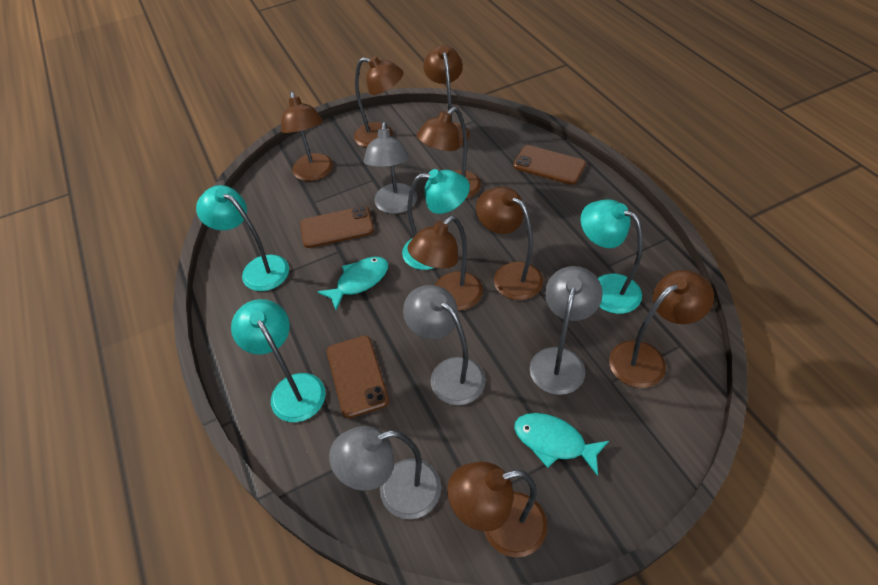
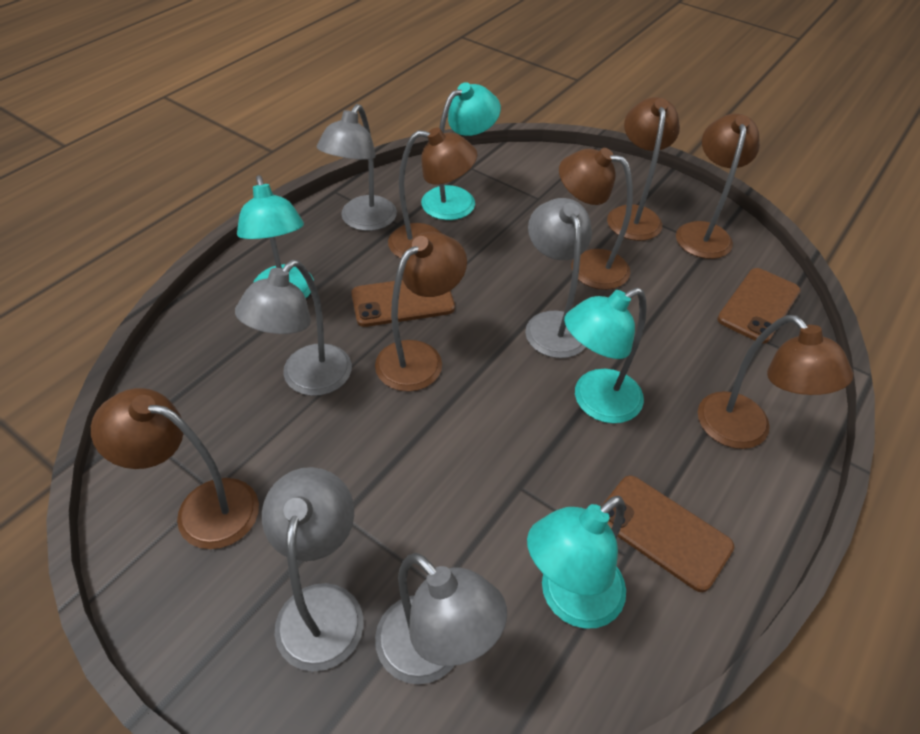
brown lamp: [281,92,333,181] [354,56,403,148] [408,216,483,311] [417,107,481,199] [423,45,470,146] [447,462,547,557] [476,187,543,300] [609,270,714,388] = 8 -> [91,388,259,549] [375,232,467,392] [388,127,478,258] [559,148,633,290] [607,97,680,241] [676,114,760,259] [698,315,854,449] = 7
grey lamp: [329,426,441,519] [364,122,417,214] [403,285,486,405] [530,266,603,395] = 4 -> [235,260,352,396] [262,467,363,672] [317,104,397,231] [375,553,507,685] [525,198,592,358] = 5
turquoise fish: [317,257,388,310] [514,413,609,476] = 2 -> none = 0

